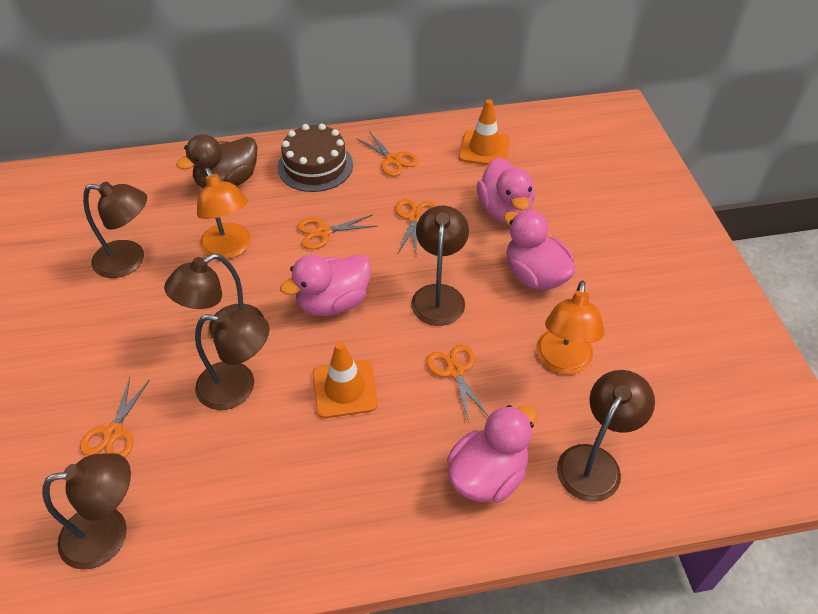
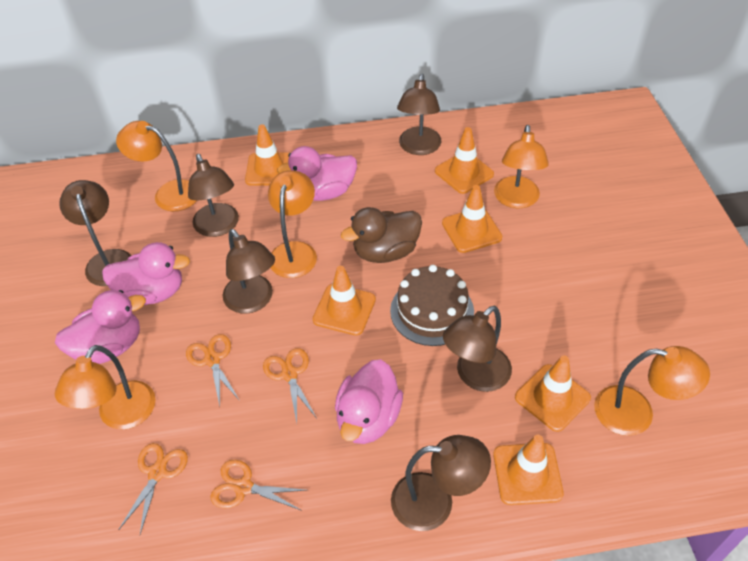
orange lamp: [197,168,251,259] [536,280,605,375] = 2 -> [55,345,156,430] [116,121,197,211] [268,170,317,278] [494,125,549,208] [594,346,710,436] = 5
orange scissors: [80,377,150,458] [297,214,378,249] [356,131,418,176] [396,199,436,257] [426,344,489,422] = 5 -> [118,443,188,534] [186,334,240,406] [210,460,306,511] [263,348,316,423] = 4
orange traffic cone: [313,342,378,418] [459,99,510,165] = 2 -> [245,124,289,186] [313,266,376,336] [435,127,494,194] [442,185,502,253] [493,435,564,505] [515,355,591,432] = 6

